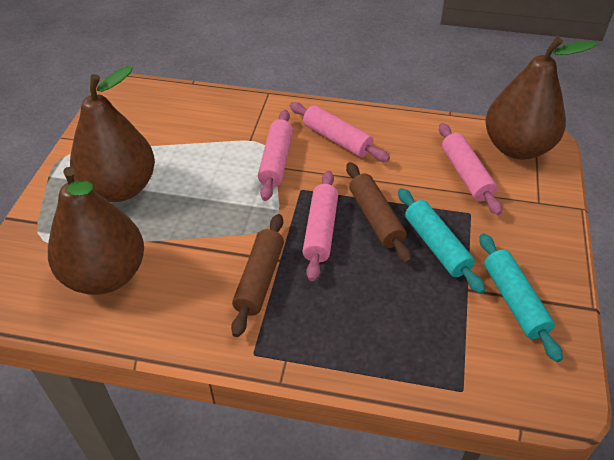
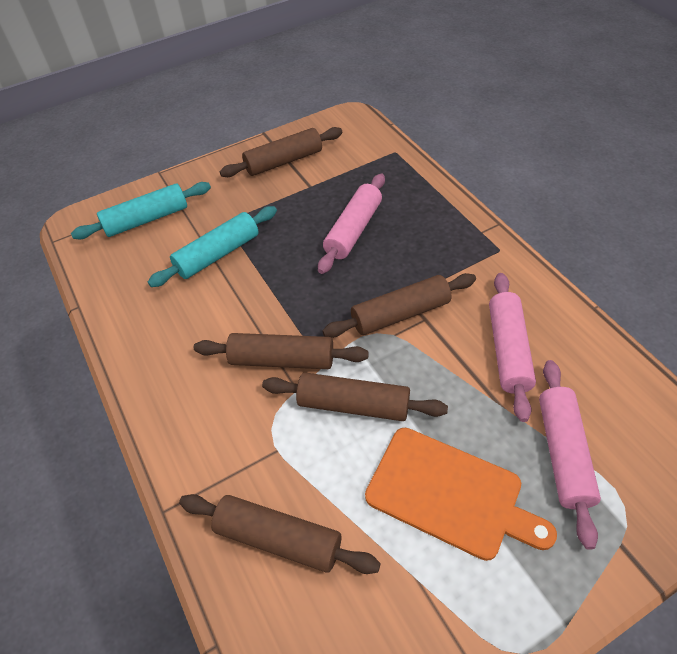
brown pear: [48,167,144,295] [70,66,155,202] [485,37,597,159] = 3 -> none = 0
brown rolling pin: [231,214,284,337] [346,162,412,264] = 2 -> [179,494,381,574] [194,333,369,369] [220,127,342,177] [262,373,448,421] [322,273,476,338] = 5
orange cutting board: none = 0 -> [365,428,557,561] = 1
pink rolling pin: [258,110,293,201] [289,102,390,162] [302,171,338,281] [439,123,502,215] = 4 -> [318,174,385,274] [489,273,536,422] [539,360,601,550] = 3

